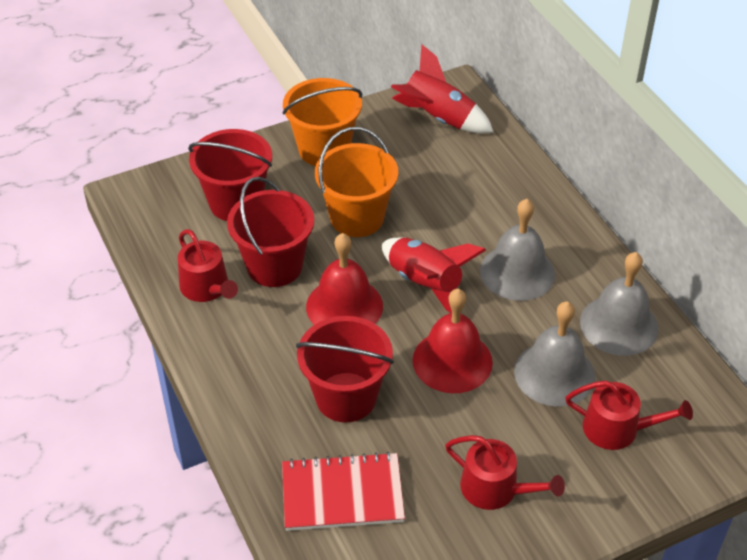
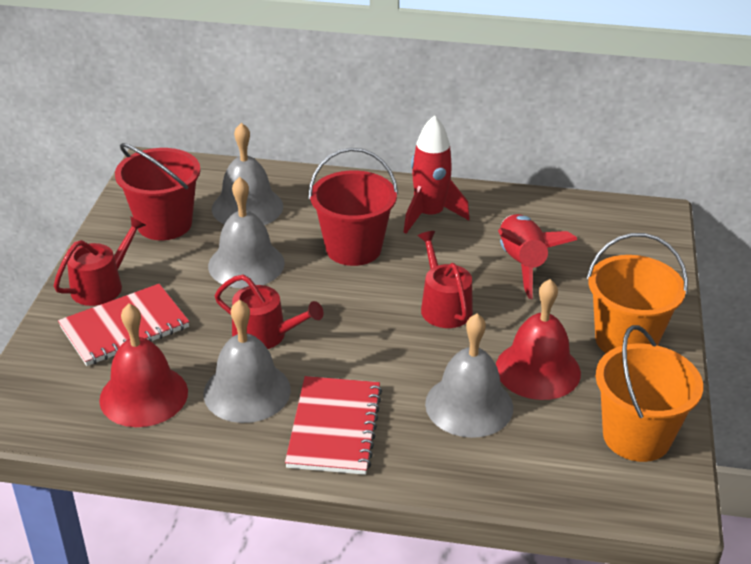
grey bell: [480,199,555,301] [514,301,595,407] [580,252,659,356] = 3 -> [203,300,291,423] [208,177,285,288] [212,123,283,225] [425,314,513,438] = 4
red bucket: [188,129,272,221] [227,177,314,287] [296,316,394,423] = 3 -> [115,143,200,240] [308,148,398,266] = 2
red notebook: [282,452,405,531] = 1 -> [58,284,190,366] [285,376,382,475] = 2

